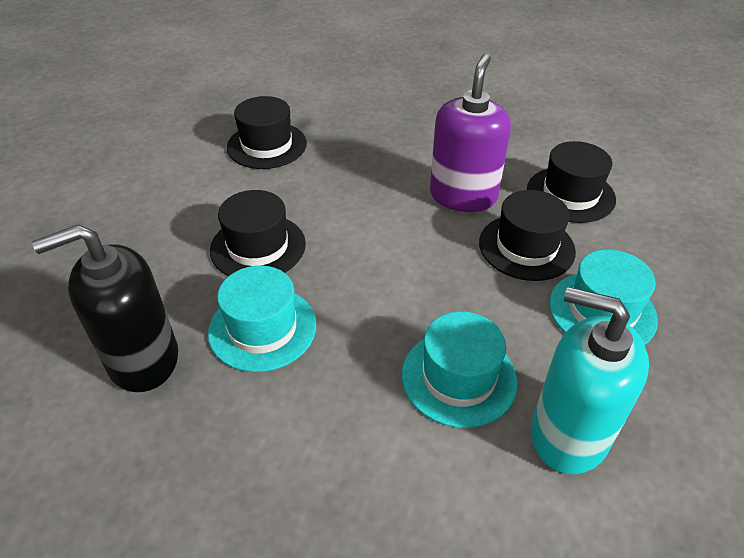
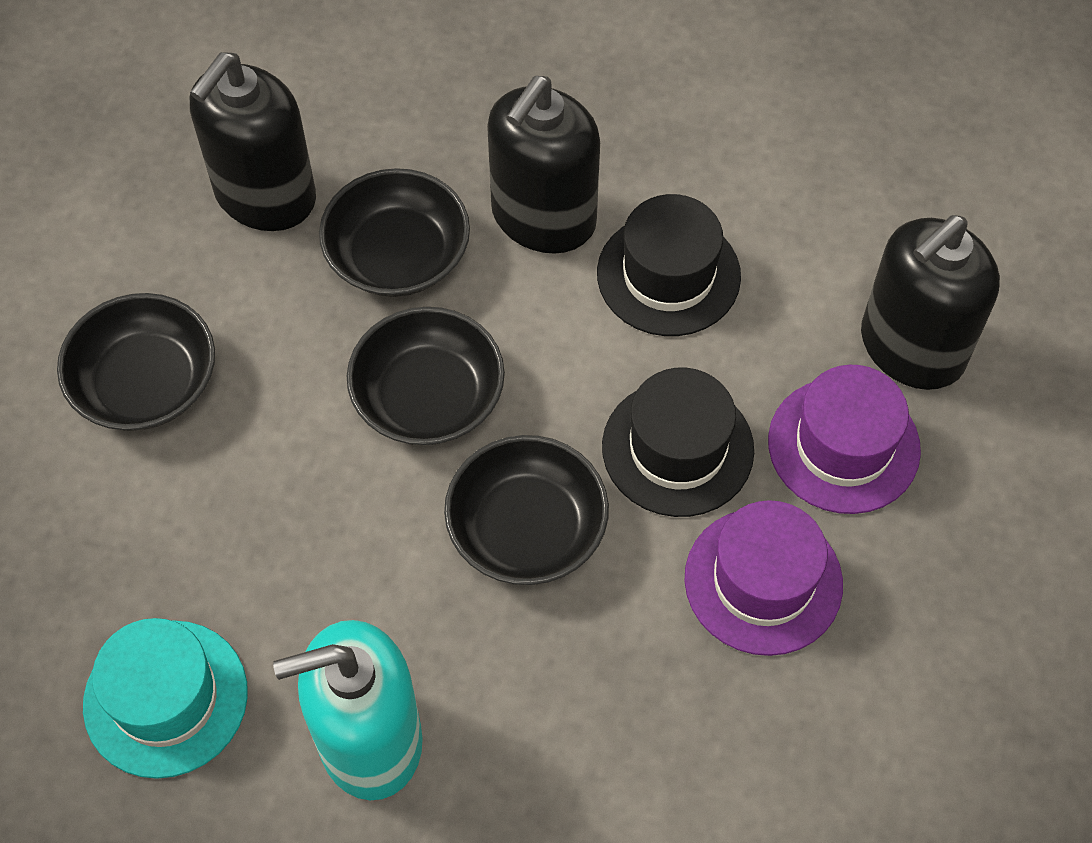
black bowl: none = 0 -> [57,293,215,430] [319,168,470,297] [347,307,505,445] [444,435,609,585] = 4
black hat: [210,190,306,276] [227,96,307,169] [479,190,576,281] [527,141,616,223] = 4 -> [597,194,741,336] [602,368,754,517] = 2
black soap dispenser: [32,225,178,392] = 1 -> [190,52,316,231] [487,76,600,254] [861,215,1000,390] = 3
purple hat: none = 0 -> [684,500,843,656] [768,365,921,514] = 2
purple soap dispenser: [430,54,511,212] = 1 -> none = 0
turquoise hat: [208,265,316,372] [402,311,517,428] [549,249,658,345] = 3 -> [83,618,248,779] = 1

